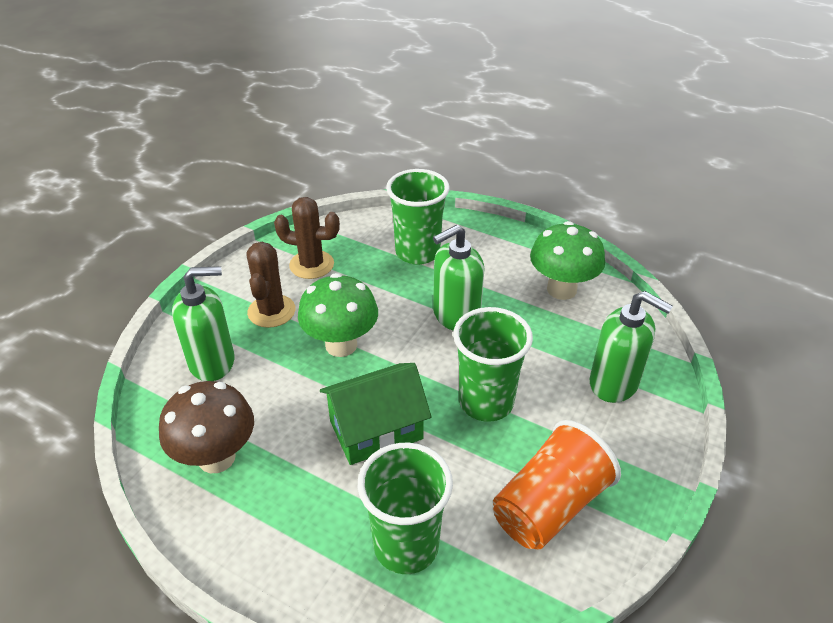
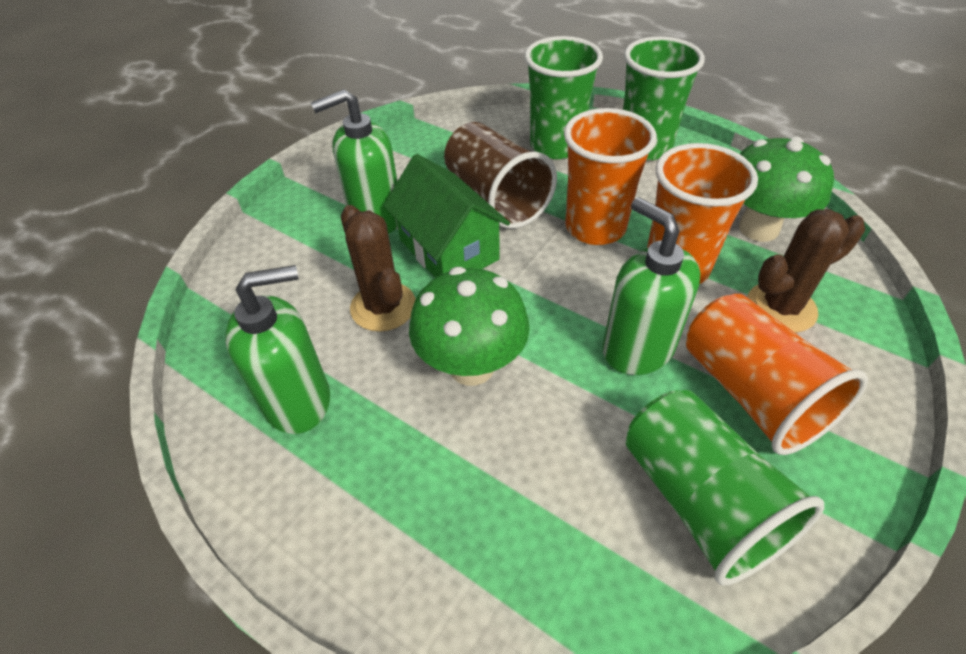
brown cup: none = 0 -> [444,122,557,229] = 1
brown mushroom: [159,381,254,473] = 1 -> none = 0
orange cup: [493,420,621,550] = 1 -> [564,108,657,245] [647,143,758,284] [686,294,868,455] = 3

